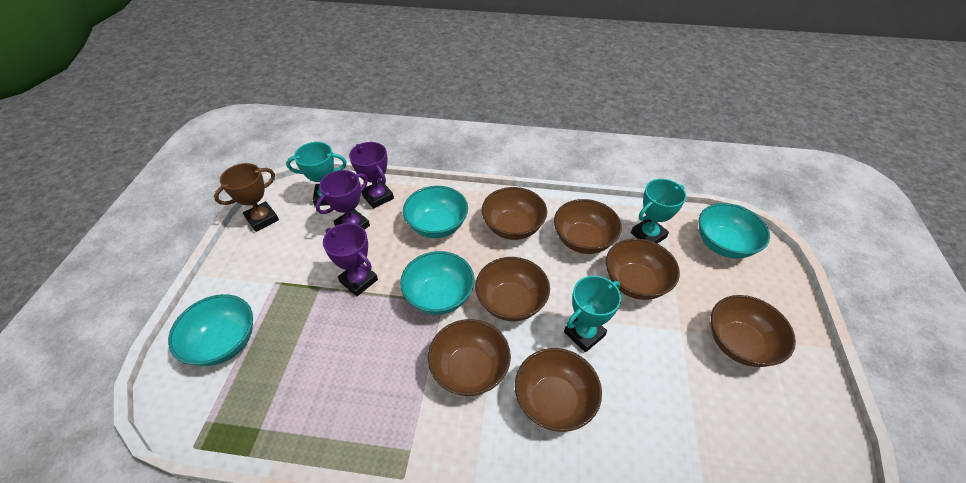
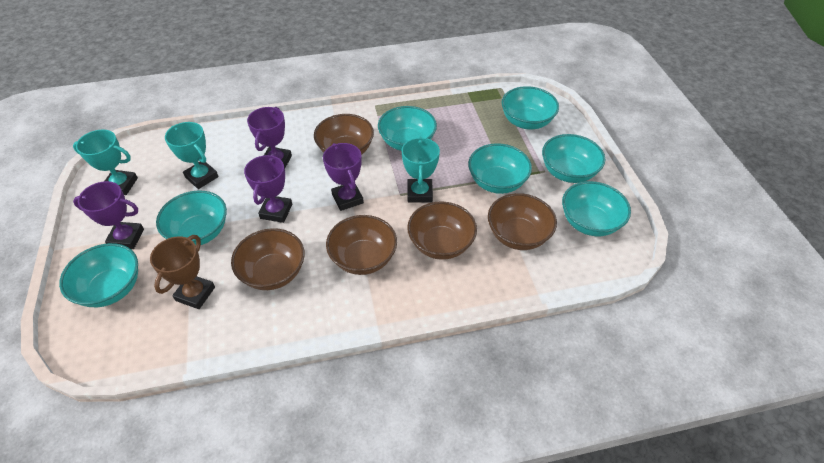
brown bowl: [428,319,511,396] [475,257,550,321] [482,187,547,240] [515,348,602,432] [554,199,622,254] [606,238,680,300] [711,295,796,367] = 7 -> [231,228,305,290] [314,114,374,155] [326,215,397,275] [407,202,477,260] [488,193,557,250] = 5
purple trophy: [316,170,370,230] [323,223,378,296] [349,142,394,209] = 3 -> [73,181,144,249] [244,154,292,223] [247,107,292,168] [323,143,364,211] = 4
turquoise bowl: [168,294,253,366] [400,251,474,315] [403,186,468,238] [699,203,770,259] = 4 -> [59,243,138,307] [156,191,227,245] [378,106,437,151] [468,143,532,194] [502,86,559,130] [542,134,606,183] [562,181,631,236] = 7

